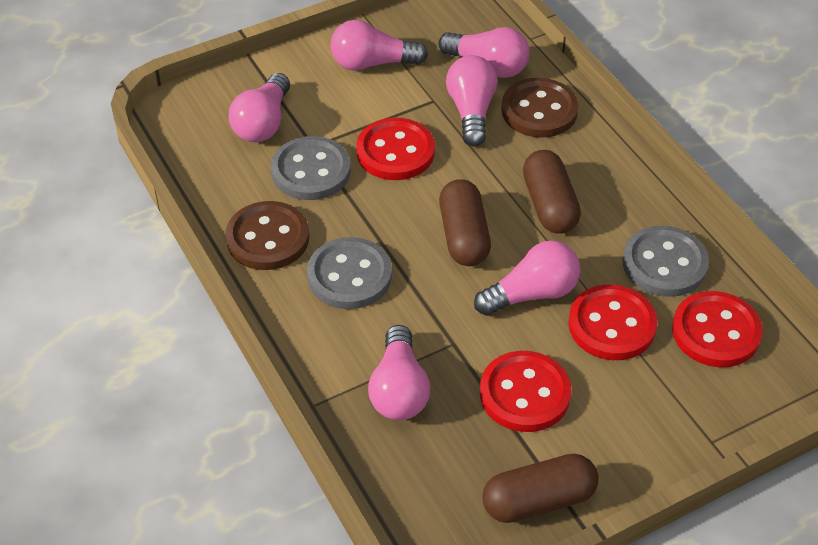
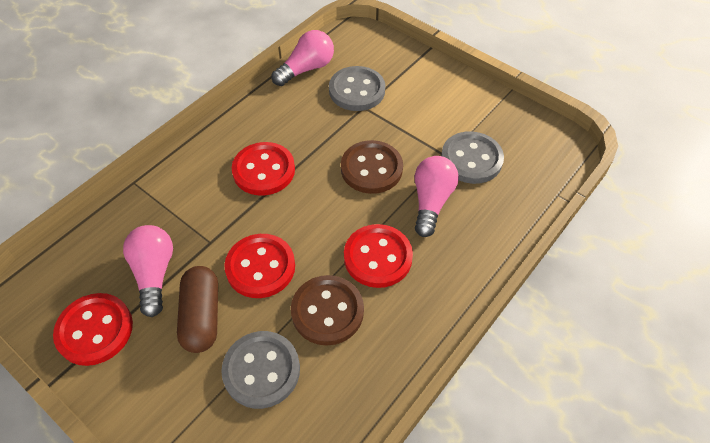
brown capsule: [439,179,491,266] [482,454,598,523] [523,150,581,234] = 3 -> [177,266,218,353] = 1
pink light bulb: [228,73,290,142] [330,20,428,71] [368,325,430,420] [438,27,530,78] [446,55,497,147] [474,240,580,316] = 6 -> [123,225,173,317] [272,30,334,86] [415,156,459,237] = 3

